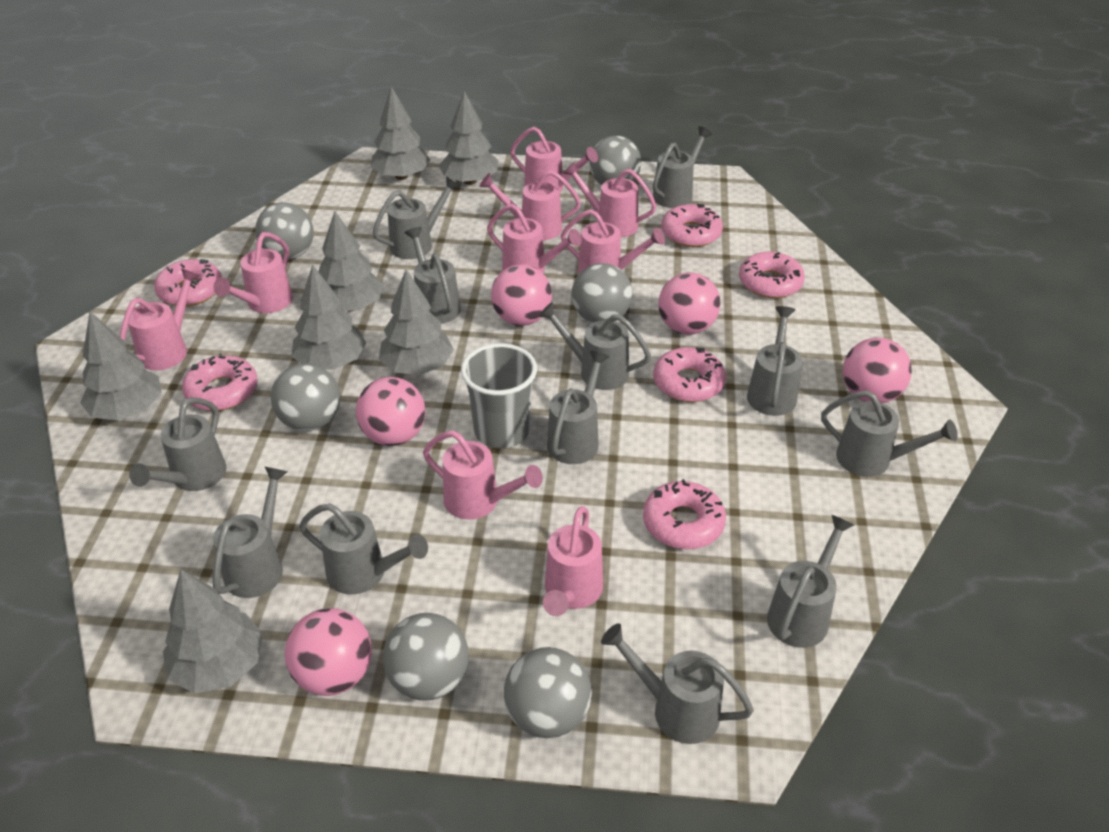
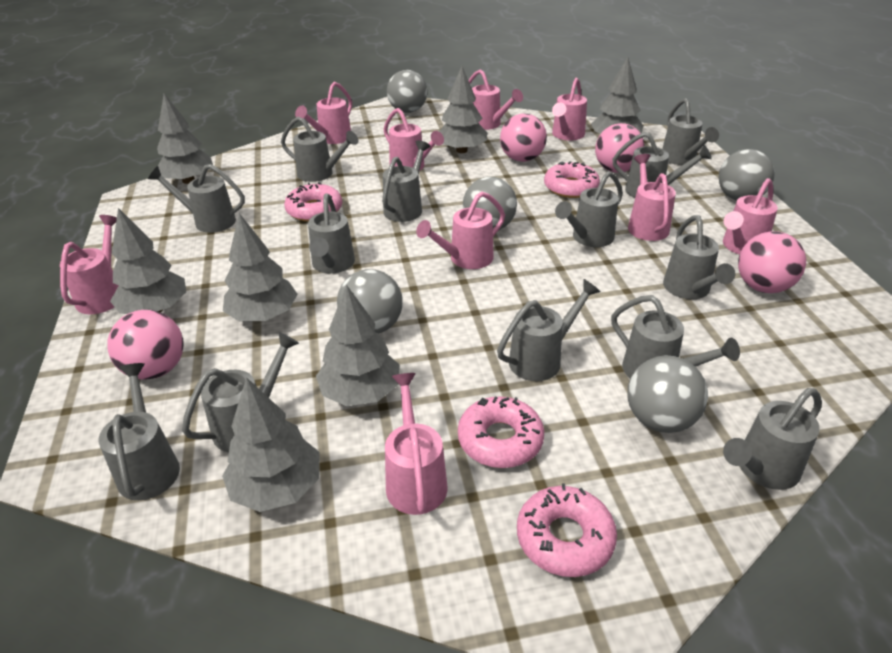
grey ball: [255,202,314,260] [271,363,340,431] [382,613,469,701] [504,647,592,738] [572,263,633,323] [589,136,641,185] = 6 -> [337,269,403,334] [387,70,427,113] [463,177,517,230] [628,355,708,433] [719,149,775,201] = 5
grey cup: [461,343,537,448] = 1 -> none = 0
grey watering can: [129,397,226,491] [213,467,288,598] [299,503,428,595] [373,176,460,259] [405,227,461,324] [538,302,651,390] [547,350,610,464] [601,623,754,744] [653,126,712,208] [747,306,802,416] [767,515,854,648] [821,390,958,477] = 12 -> [99,363,180,500] [148,164,245,233] [182,332,299,452] [281,116,358,182] [308,194,355,273] [382,140,430,222] [497,279,601,381] [555,171,623,247] [611,295,740,378] [613,132,712,198] [662,98,719,165] [663,215,735,299] [723,388,822,490] = 13
pink ball: [285,608,372,696] [356,377,426,446] [491,264,552,326] [658,273,720,335] [843,338,912,403] = 5 -> [107,310,184,380] [500,114,547,162] [595,123,645,173] [738,231,806,293] = 4
pink donut: [154,259,222,306] [182,353,258,411] [643,479,726,549] [653,347,726,402] [661,204,723,247] [739,252,805,298] = 6 -> [284,182,342,222] [458,396,544,468] [517,483,617,577] [544,161,600,198] = 4

